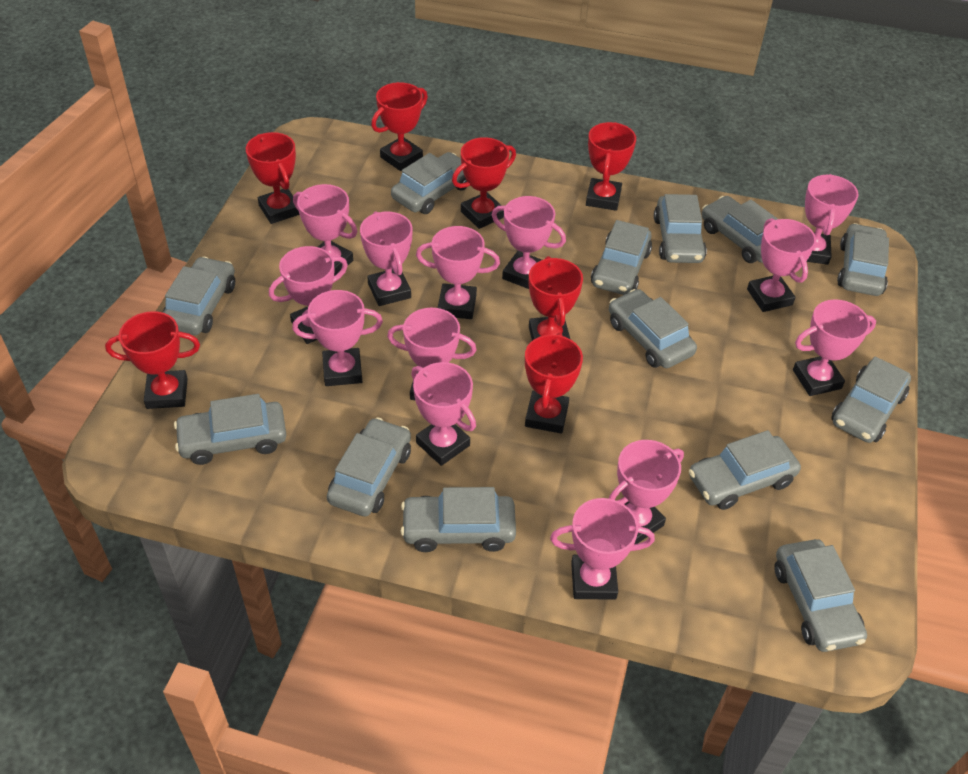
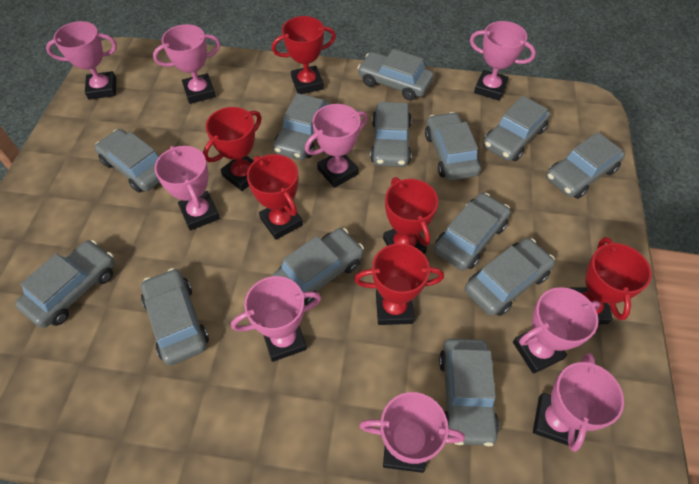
pink trophy: [269,246,348,344] [292,290,383,386] [293,184,357,276] [360,211,413,306] [387,308,477,400] [411,362,476,466] [416,226,500,319] [492,196,566,289] [550,498,655,600] [609,440,684,544] [747,218,816,312] [793,299,876,396] [805,174,859,265] = 13 -> [46,21,117,100] [153,24,220,104] [154,146,220,231] [231,276,321,362] [305,104,368,188] [359,392,465,473] [470,21,536,101] [513,287,600,374] [533,353,624,452] = 9
red trophy: [105,311,200,409] [246,132,300,224] [371,82,428,171] [452,137,516,229] [525,332,583,434] [529,256,583,341] [586,122,636,211] = 7 -> [203,107,262,191] [247,154,303,240] [272,16,336,94] [354,243,444,325] [383,177,438,254] [570,237,652,324] = 6

